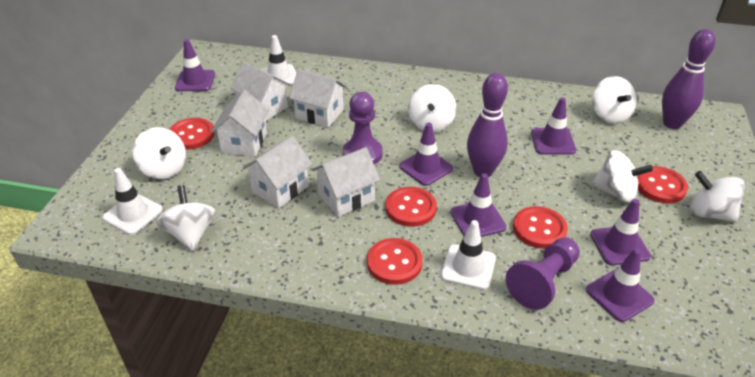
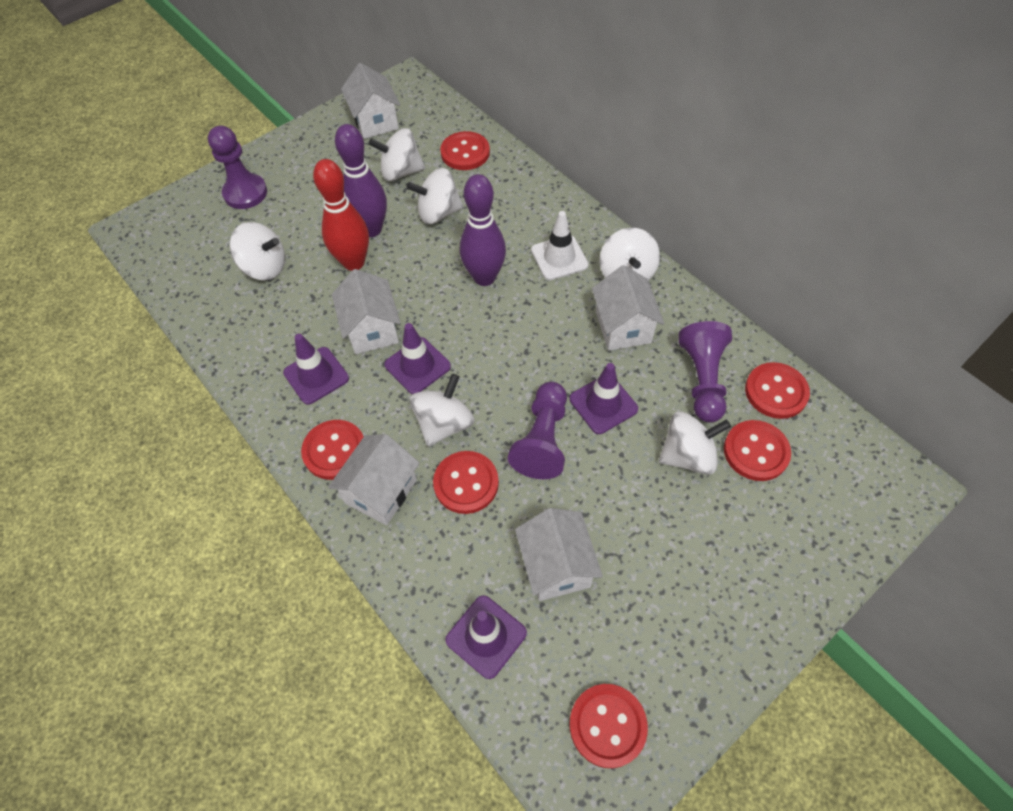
purple pawn: [343,92,383,164] [506,237,580,310] = 2 -> [208,126,267,209] [508,382,567,479] [678,321,732,423] = 3
purple traffic cone: [175,39,215,91] [399,123,453,186] [451,173,507,237] [531,97,576,155] [586,248,654,322] [590,199,651,265] = 6 -> [283,334,349,405] [384,323,451,394] [445,595,527,679] [569,363,638,434] = 4
red bowling pin: none = 0 -> [313,159,369,271] = 1
red button: [169,118,215,150] [367,238,423,285] [385,187,437,227] [513,206,568,249] [637,166,688,203] = 5 -> [301,420,363,480] [433,451,499,514] [440,131,490,170] [570,684,648,768] [724,420,791,481] [745,362,810,419] = 6
white traffic cone: [102,168,163,235] [261,35,296,86] [441,220,496,290] = 3 -> [531,211,589,280] = 1

